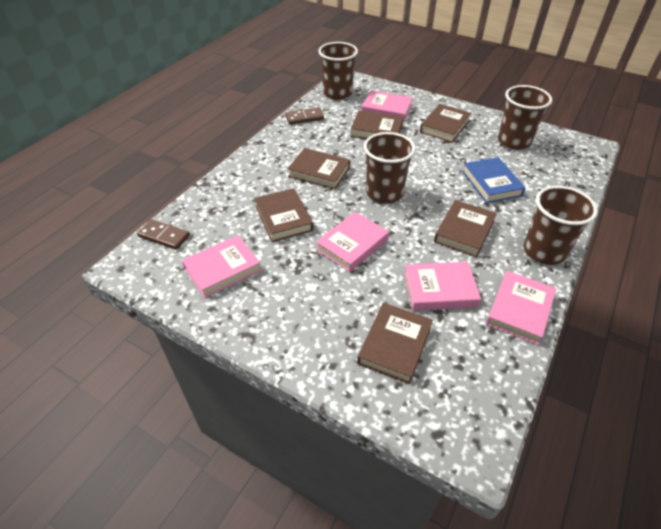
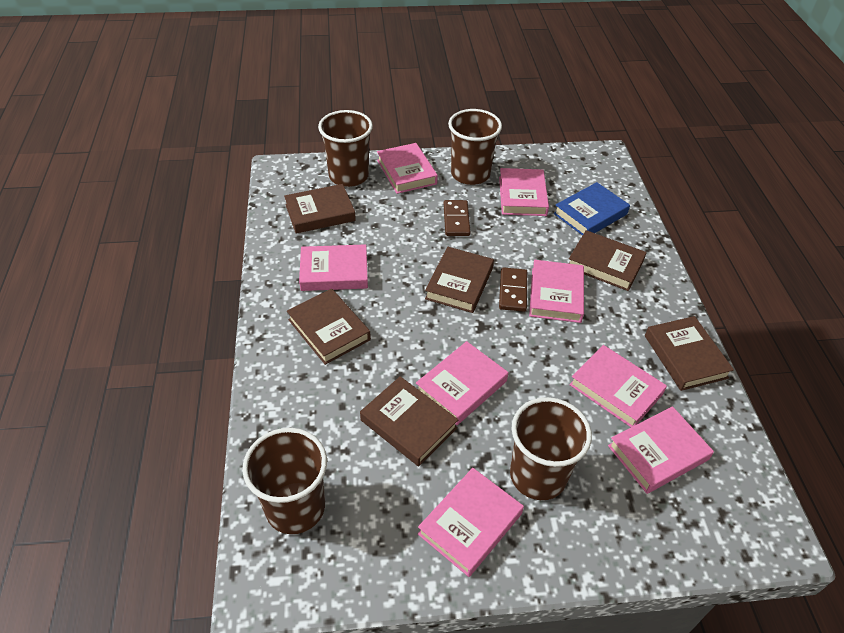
pink book: [182,235,261,298] [316,212,389,272] [361,90,413,122] [404,262,481,311] [486,271,557,345] = 5 -> [299,244,368,291] [377,143,438,194] [416,341,508,425] [418,468,524,577] [499,168,549,216] [529,260,584,323] [569,345,667,427] [608,406,714,494] = 8

